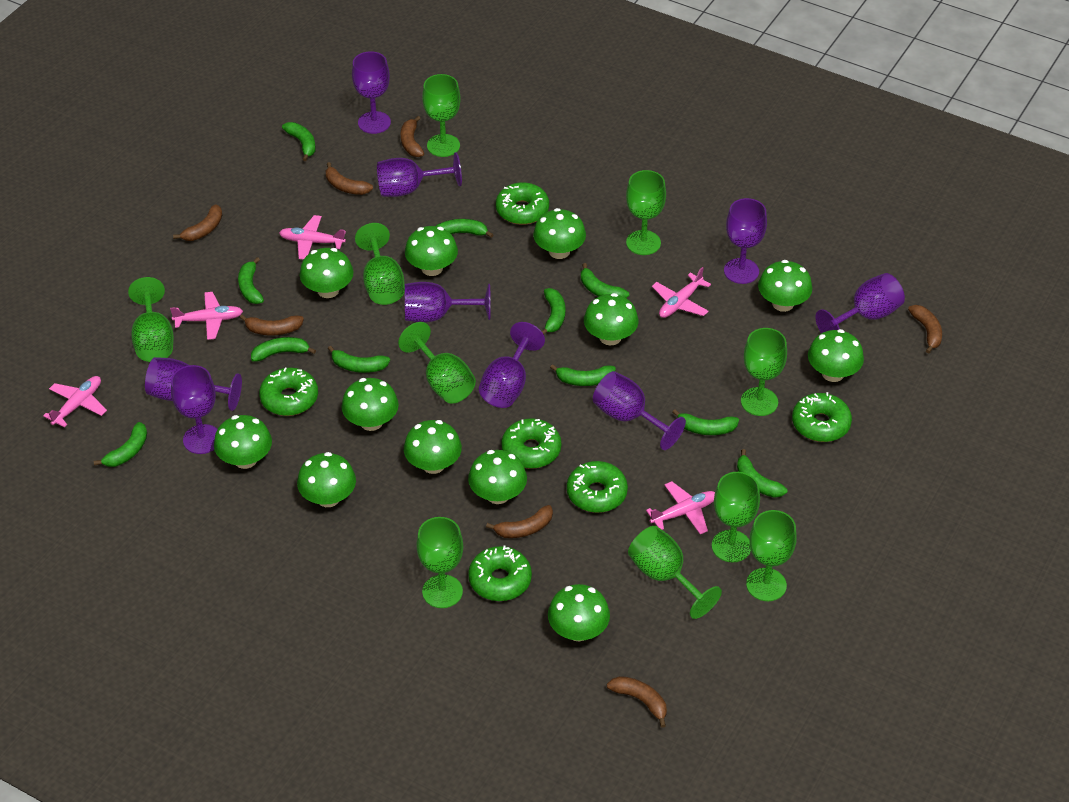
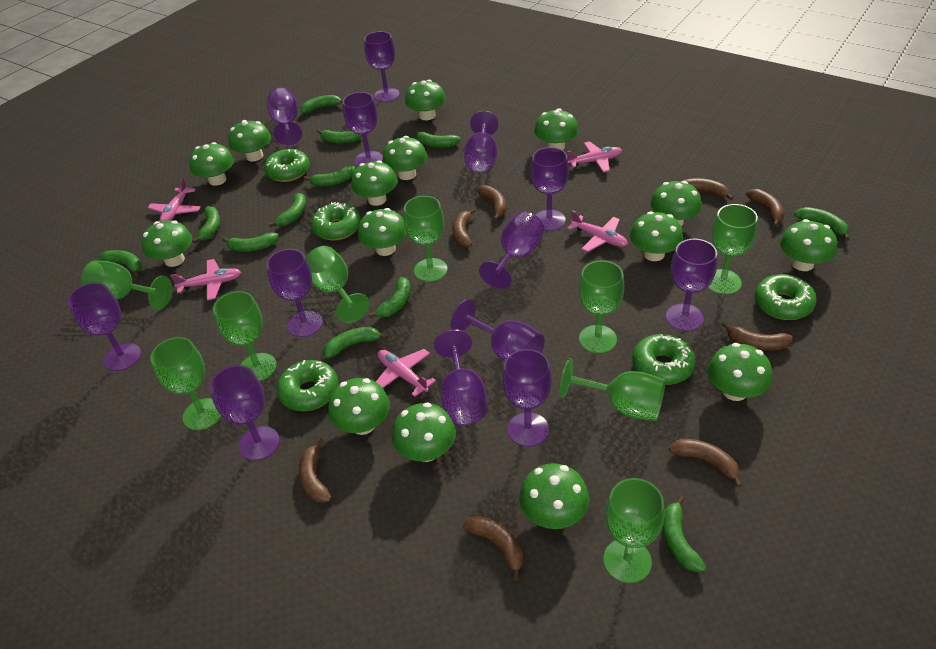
brown banana: [173,204,222,241] [240,315,304,335] [326,162,373,195] [401,116,424,157] [486,505,553,538] [607,676,667,728] [908,305,942,354] = 7 -> [299,439,332,503] [452,208,475,247] [463,516,523,581] [476,185,506,220] [669,439,742,488] [680,178,733,200] [722,322,793,351] [746,189,785,227] = 8
green banana: [94,422,147,467] [238,257,264,304] [251,337,316,362] [282,122,316,161] [328,346,390,373] [436,219,493,238] [542,288,565,335] [550,364,616,386] [581,263,629,298] [673,409,739,435] [737,449,787,498] = 11 -> [98,250,142,277] [192,206,220,244] [222,233,279,252] [269,193,306,227] [300,95,343,113] [304,166,355,187] [317,129,362,143] [324,327,388,358] [368,277,410,318] [415,130,461,148] [662,496,706,572] [794,207,850,240] = 12
green donut: [259,367,318,416] [468,546,532,601] [496,182,549,225] [501,418,561,469] [567,461,628,513] [792,392,852,442] = 6 -> [264,149,310,182] [277,360,338,411] [311,202,361,241] [632,334,696,385] [754,274,816,320] = 5
green goblet: [128,277,174,362] [355,223,405,305] [398,322,476,404] [416,517,463,608] [422,74,461,157] [626,170,666,255] [628,526,722,619] [712,472,760,562] [741,328,787,416] [746,510,797,601] = 10 -> [81,260,172,310] [150,337,221,430] [213,291,277,381] [306,246,370,323] [404,196,448,282] [559,358,665,421] [579,260,624,353] [603,478,665,583] [708,204,758,294] = 9
green mushroom: [214,415,272,469] [297,452,356,507] [300,248,354,298] [341,378,399,431] [404,420,462,474] [405,226,458,276] [468,450,527,504] [533,208,586,259] [548,584,610,641] [584,293,638,346] [758,260,812,312] [808,329,864,382] = 12 -> [141,221,192,267] [189,142,234,186] [228,120,271,161] [328,378,390,435] [351,160,397,206] [358,208,407,256] [383,136,427,180] [392,402,456,462] [405,79,446,120] [519,463,589,529] [534,108,579,150] [630,211,683,261] [650,181,702,226] [707,343,772,401] [780,219,837,271] = 15
purple goblet: [145,357,242,411] [171,365,217,454] [352,51,391,134] [377,152,462,197] [405,282,491,322] [479,322,545,408] [593,371,686,450] [724,198,767,284] [815,273,905,333] = 9 -> [67,282,141,371] [210,365,280,461] [266,249,323,337] [267,88,302,146] [343,92,383,167] [364,31,400,102] [434,330,488,425] [451,299,545,362] [464,111,498,173] [479,211,544,289] [502,349,552,447] [531,147,569,231] [666,239,717,331] = 13

